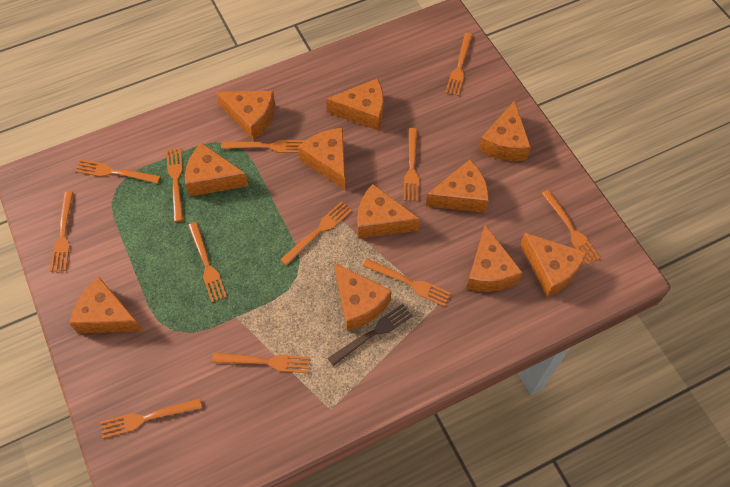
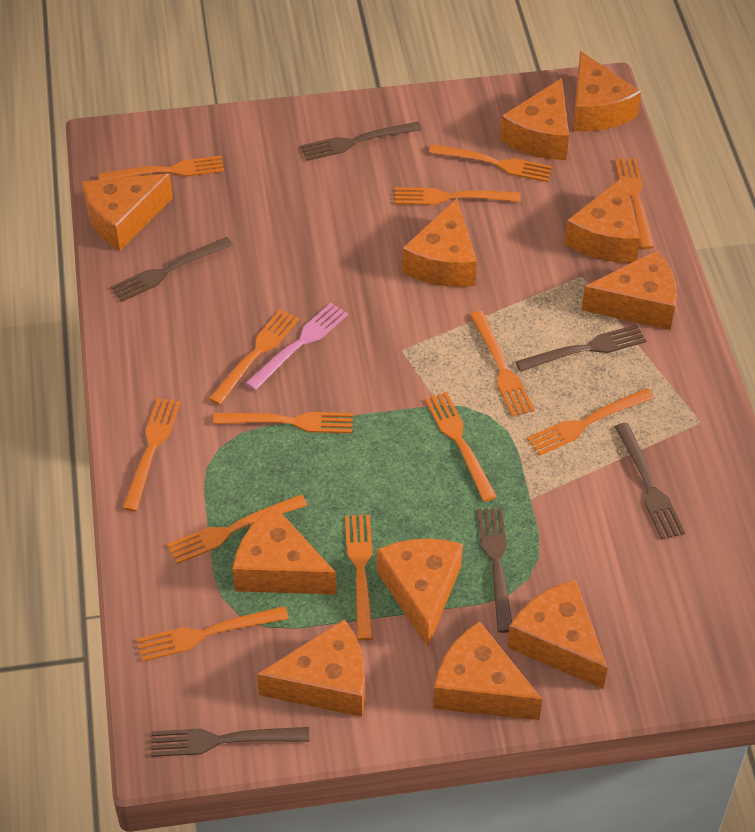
brown fork: [328,304,412,366] = 1 -> [111,237,233,302] [151,727,310,757] [301,122,422,161] [477,507,512,633] [515,324,646,372] [615,423,685,540] = 6
orange fork: [50,191,73,272] [75,159,160,184] [100,398,202,438] [166,148,183,222] [188,222,227,302] [212,353,310,373] [221,140,305,153] [280,202,352,266] [363,258,451,307] [404,128,419,201] [445,33,473,96] [542,190,601,265] = 12 -> [98,156,224,180] [122,398,180,512] [137,606,289,662] [167,494,308,564] [209,309,299,405] [213,412,353,433] [345,514,373,641] [395,187,521,205] [425,392,497,502] [429,144,552,182] [470,311,535,417] [527,388,654,456] [615,158,654,249] = 13
pink fork: none = 0 -> [246,303,348,390] = 1

